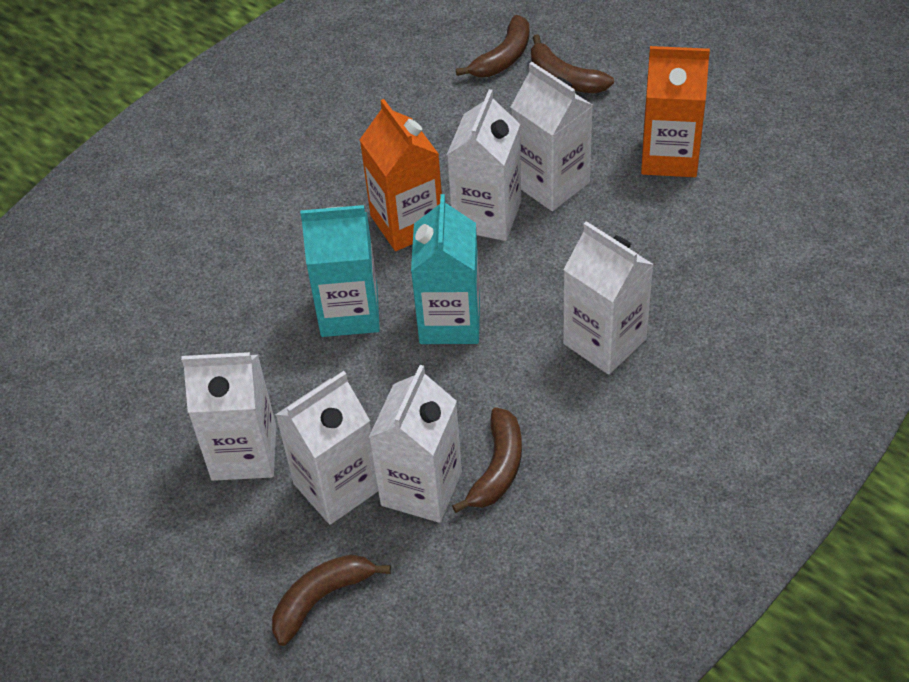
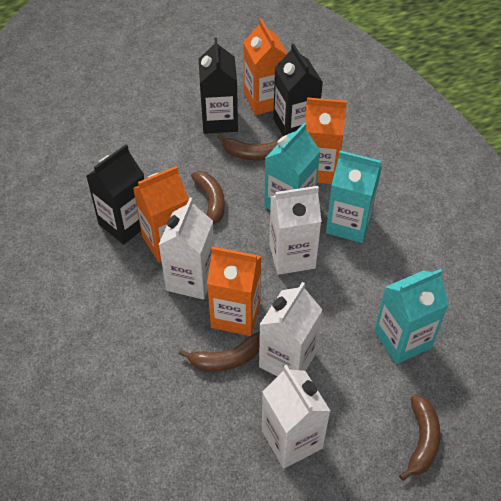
black carton: none = 0 -> [86,144,144,245] [198,38,238,134] [273,43,323,136] = 3
orange carton: [360,99,442,251] [641,46,710,177] = 2 -> [133,166,189,263] [207,247,262,336] [243,18,287,115] [305,97,347,184] = 4
turquoise carton: [300,205,380,337] [411,194,480,344] = 2 -> [264,123,320,210] [326,151,382,243] [374,269,449,364] = 3
white carton: [181,352,276,481] [275,371,378,525] [368,365,462,523] [447,89,521,241] [511,62,593,211] [563,221,654,375] = 6 -> [159,198,214,300] [259,282,323,376] [262,365,330,469] [269,186,322,275] = 4

